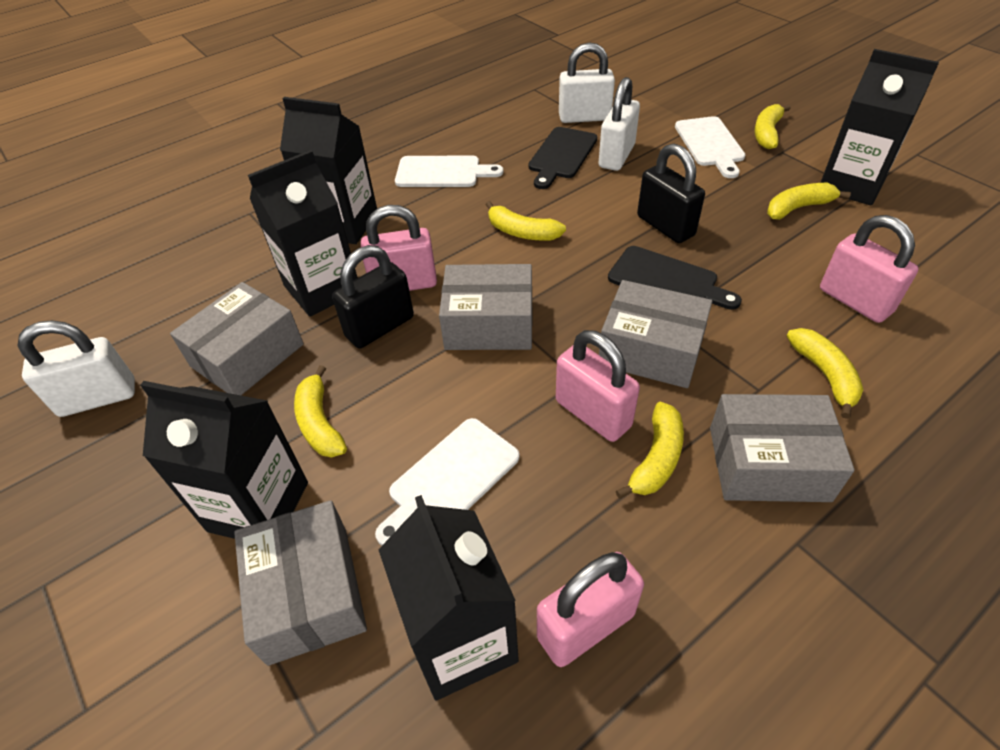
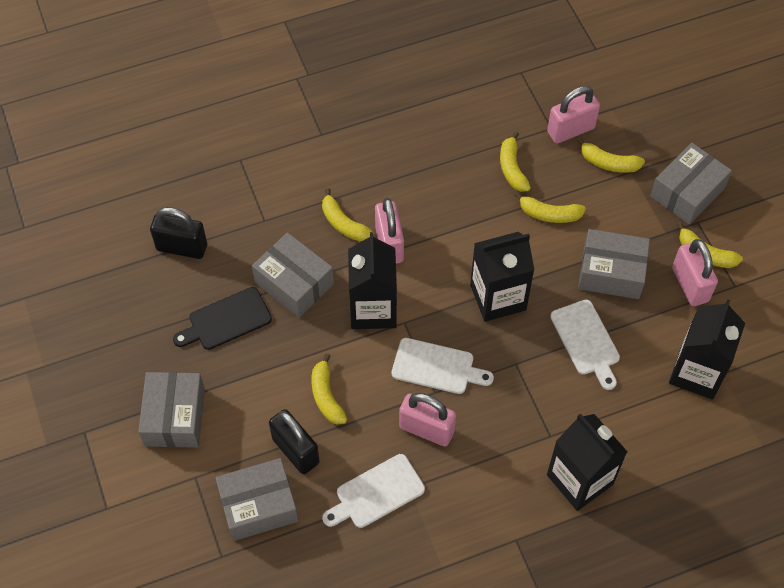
black carton: [140,381,308,539] [248,150,358,317] [280,97,377,244] [378,495,519,700] [820,49,939,205] = 5 -> [348,232,397,329] [470,232,534,322] [547,413,627,511] [669,299,745,399] = 4
black cutting board: [528,127,597,189] [608,246,742,310] = 2 -> [173,287,272,350] = 1
white padlock: [17,320,135,417] [559,43,615,123] [599,77,640,171] = 3 -> none = 0

